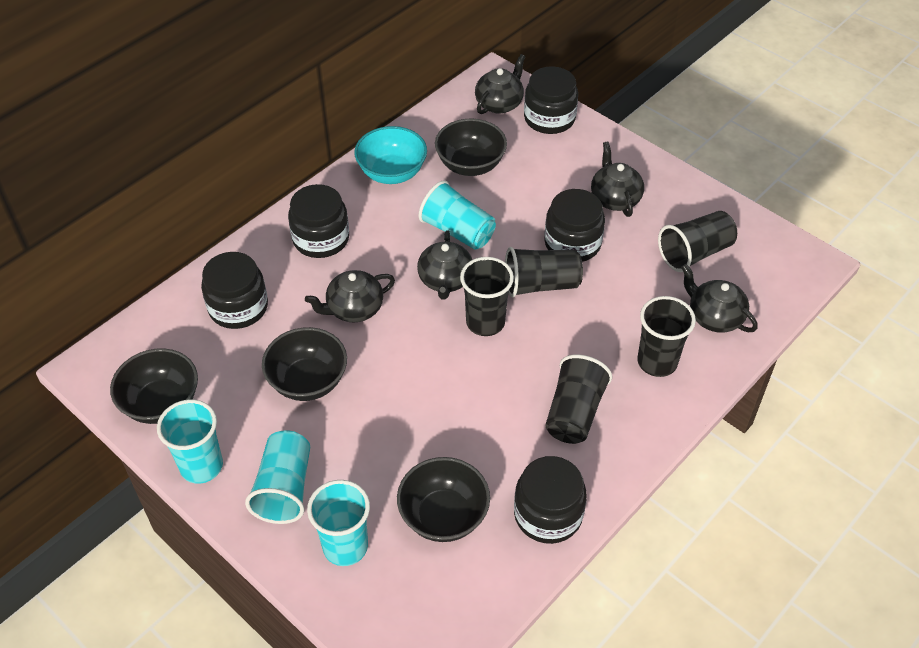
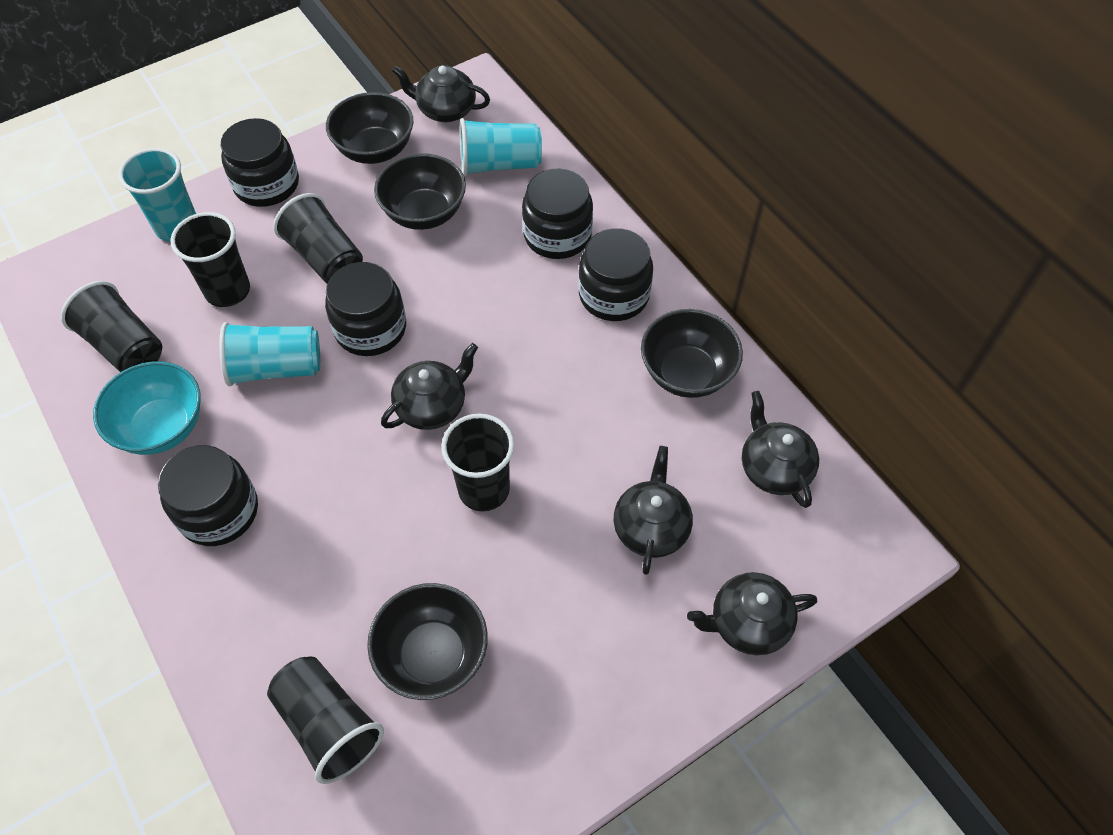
turquoise cup: [157,399,223,484] [245,430,310,524] [307,480,370,566] [418,180,496,250] = 4 -> [118,148,196,241] [219,322,320,387] [460,118,542,176] = 3

